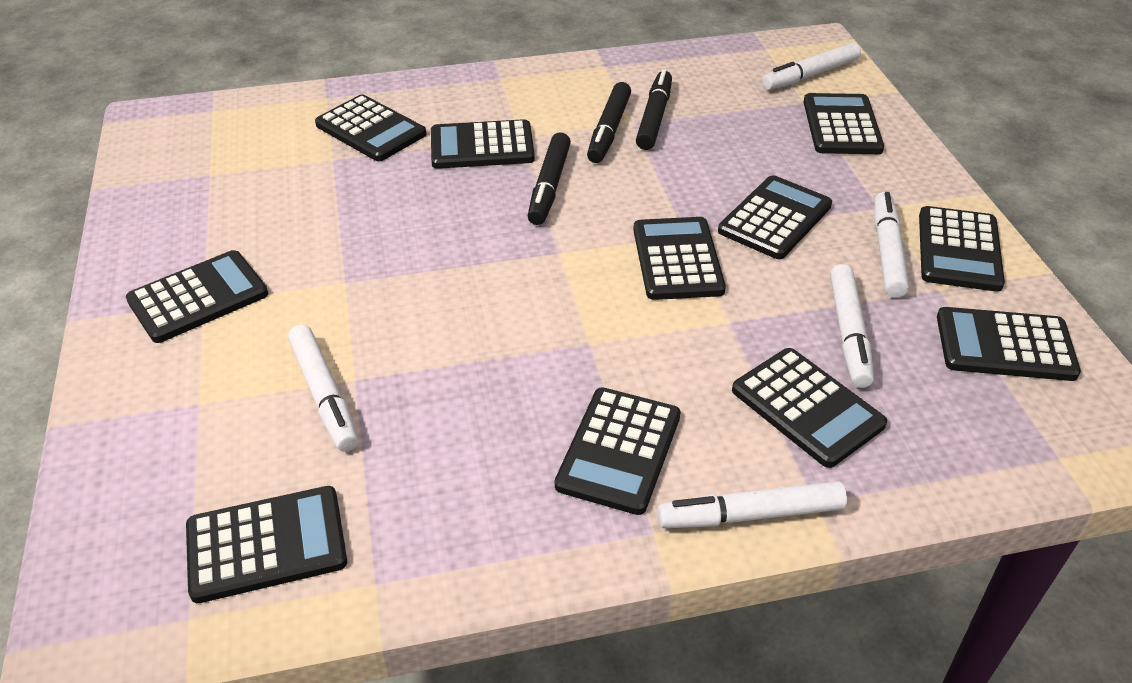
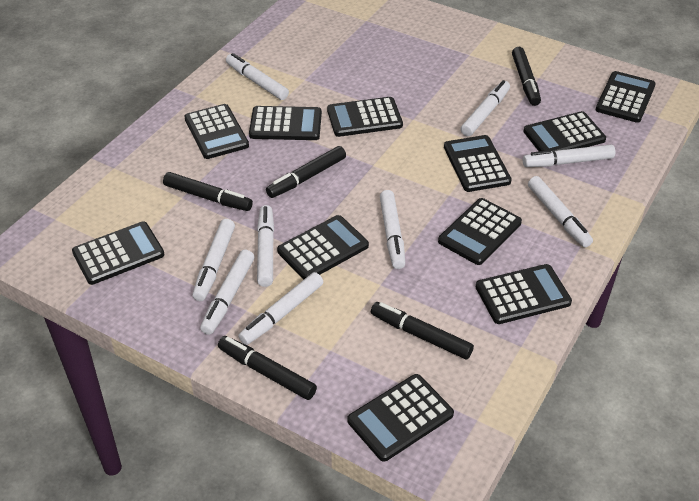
black marker: [528,132,571,225] [587,82,631,163] [636,69,672,150] = 3 -> [163,172,253,211] [218,336,317,400] [266,146,346,198] [371,302,474,359] [512,47,541,106] = 5
white marker: [288,325,359,452] [658,481,847,528] [762,43,861,90] [830,264,874,388] [874,192,909,298] = 5 -> [192,219,235,301] [200,249,254,335] [226,53,289,100] [238,272,323,345] [257,205,274,287] [380,190,405,269] [461,80,510,136] [523,145,615,167] [528,176,593,247] = 9

